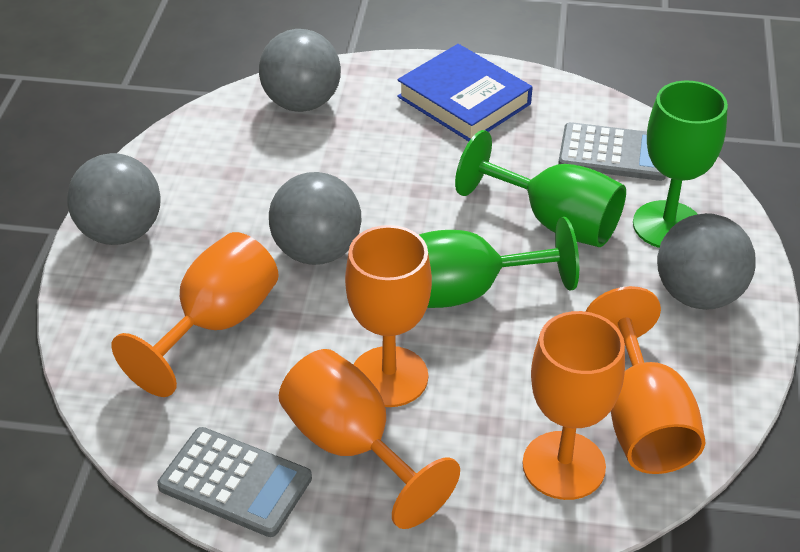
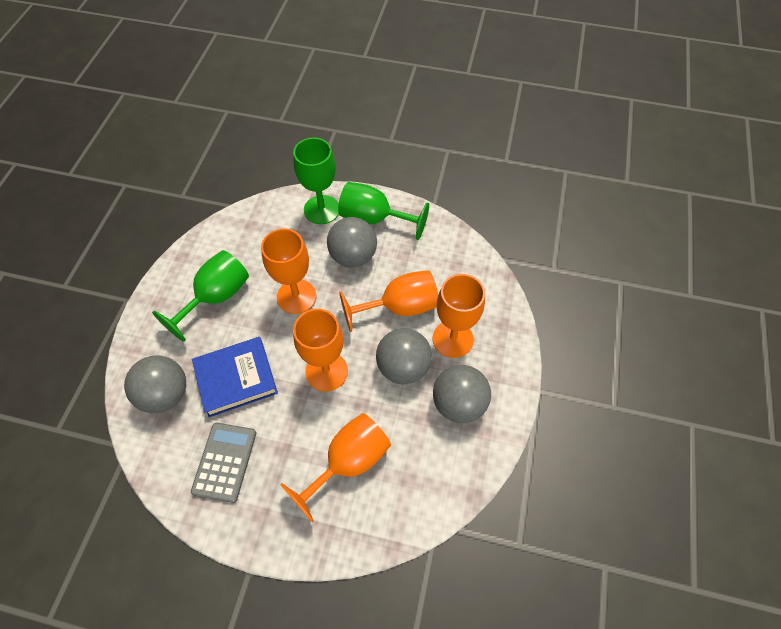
grey calculator: [158,427,312,537] [558,122,666,181] = 2 -> [191,423,256,503] = 1

